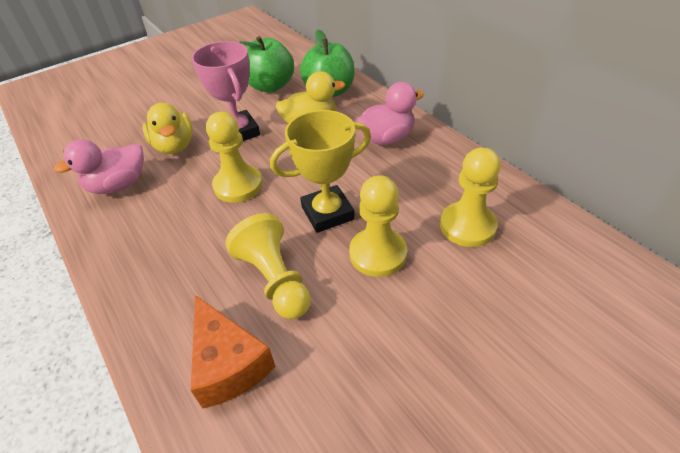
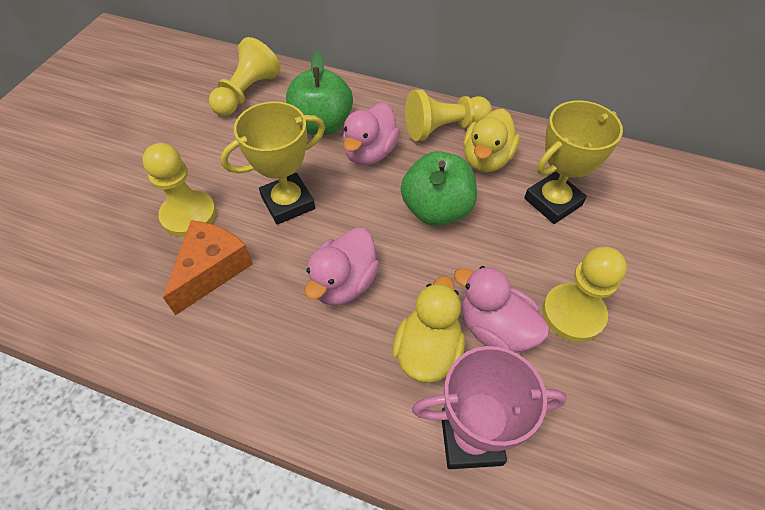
pink duck: [54,139,144,194] [356,82,424,145] = 2 -> [305,228,380,306] [343,103,400,165] [454,266,549,353] = 3
yellow trophy: [270,110,371,233] = 1 -> [220,101,325,225] [524,100,623,224] = 2

